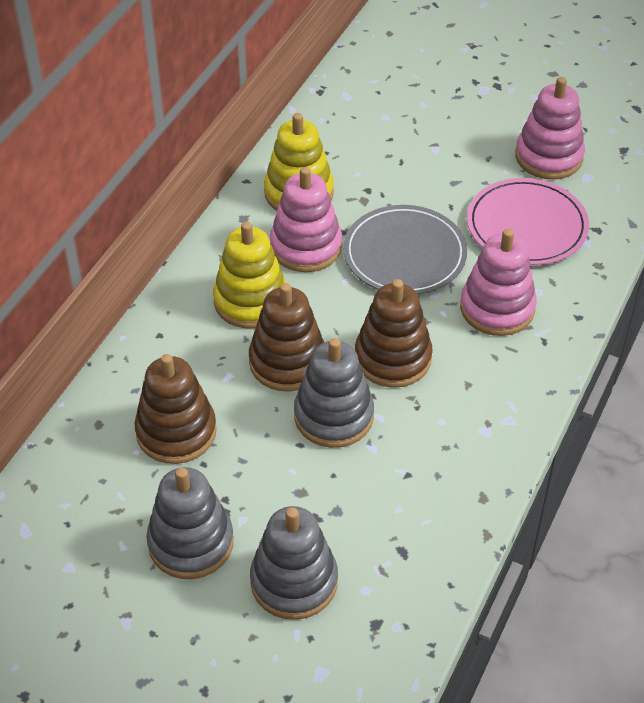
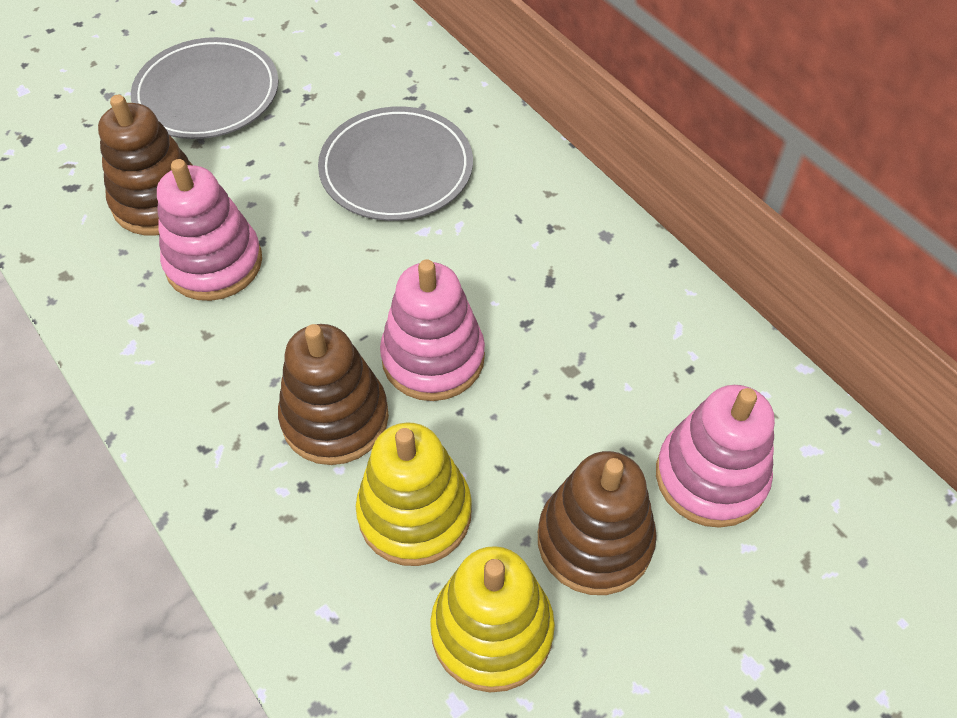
grey plate: [343,205,467,294] = 1 -> [131,37,279,139] [318,106,473,221] = 2
grey stacking toy: [146,467,234,579] [250,506,338,620] [294,338,374,448] = 3 -> none = 0
pink plate: [467,178,589,265] = 1 -> none = 0

